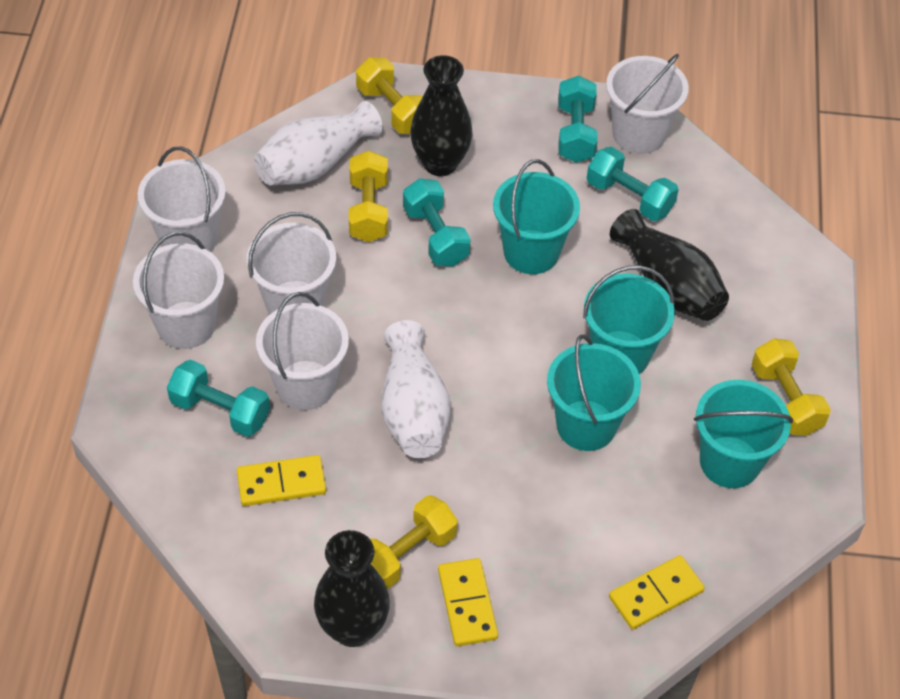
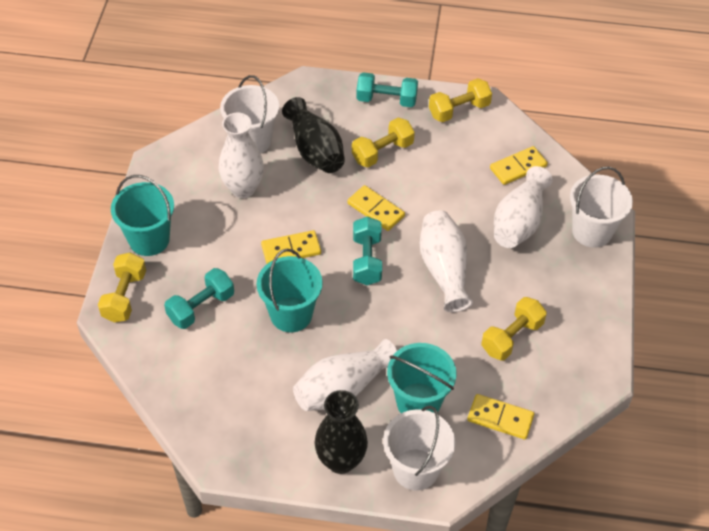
black vase: [314,530,390,647] [410,55,473,176] [610,209,729,321] = 3 -> [282,97,345,173] [315,390,368,474] = 2
turquoise bucket: [493,159,580,274] [547,335,641,451] [583,266,675,374] [694,380,793,488] = 4 -> [111,175,174,256] [257,249,322,332] [387,343,456,413] = 3
turquoise dumbbell: [167,360,270,437] [403,178,470,266] [558,76,598,163] [587,147,679,221] = 4 -> [164,268,234,329] [353,216,382,285] [356,72,418,107] = 3
white bucket: [133,232,224,349] [138,146,226,252] [247,212,336,315] [256,292,349,410] [606,54,689,154] = 5 -> [220,75,279,154] [383,406,455,491] [570,166,633,248] = 3
white vase: [254,101,383,185] [382,320,450,458] = 2 -> [219,113,264,198] [293,339,397,411] [420,210,473,312] [494,166,553,248] = 4
yellow domino: [237,455,326,506] [438,558,498,646] [609,555,705,630] = 3 -> [261,230,321,264] [347,185,405,231] [467,394,534,439] [490,146,548,185] = 4

